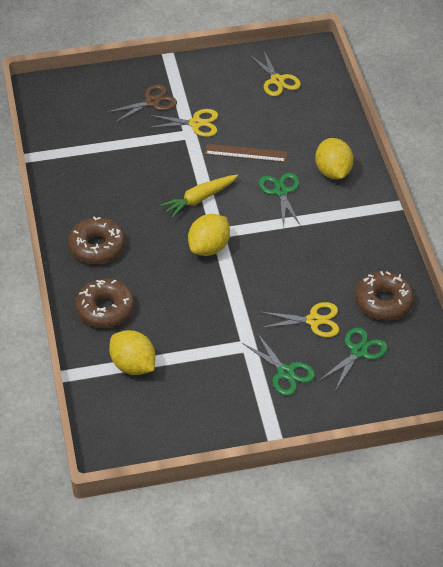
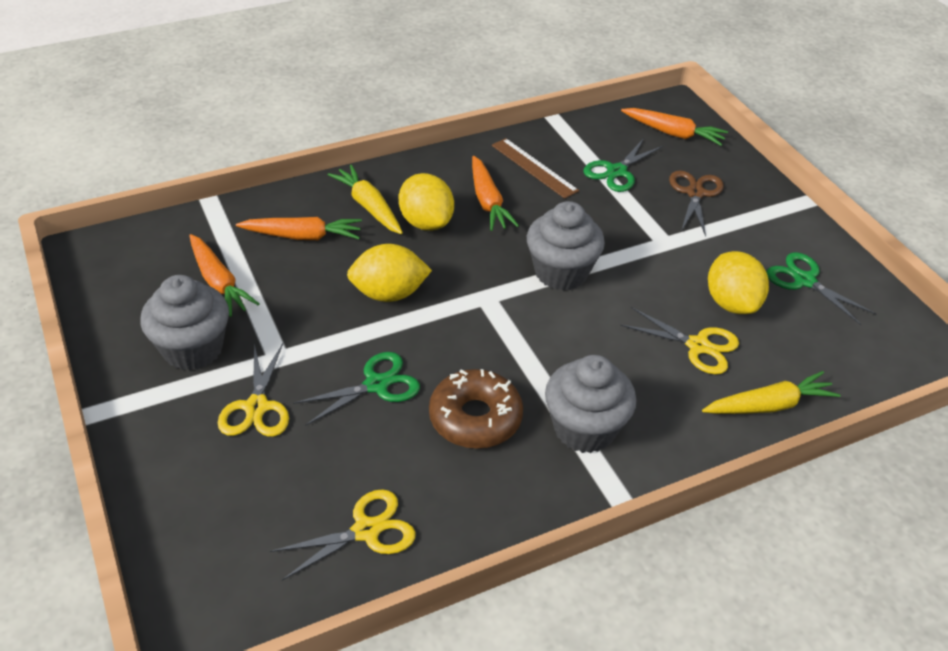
brown donut: [68,216,125,264] [75,279,135,328] [355,271,414,321] = 3 -> [429,369,523,449] = 1
grey cupcake: none = 0 -> [140,275,229,370] [527,201,605,291] [545,355,636,453] = 3
orange carrot: none = 0 -> [189,234,260,317] [236,217,362,240] [472,156,519,231] [621,108,728,146] = 4
yellow carrot: [161,175,238,218] = 1 -> [328,165,403,234] [702,371,841,414] = 2

